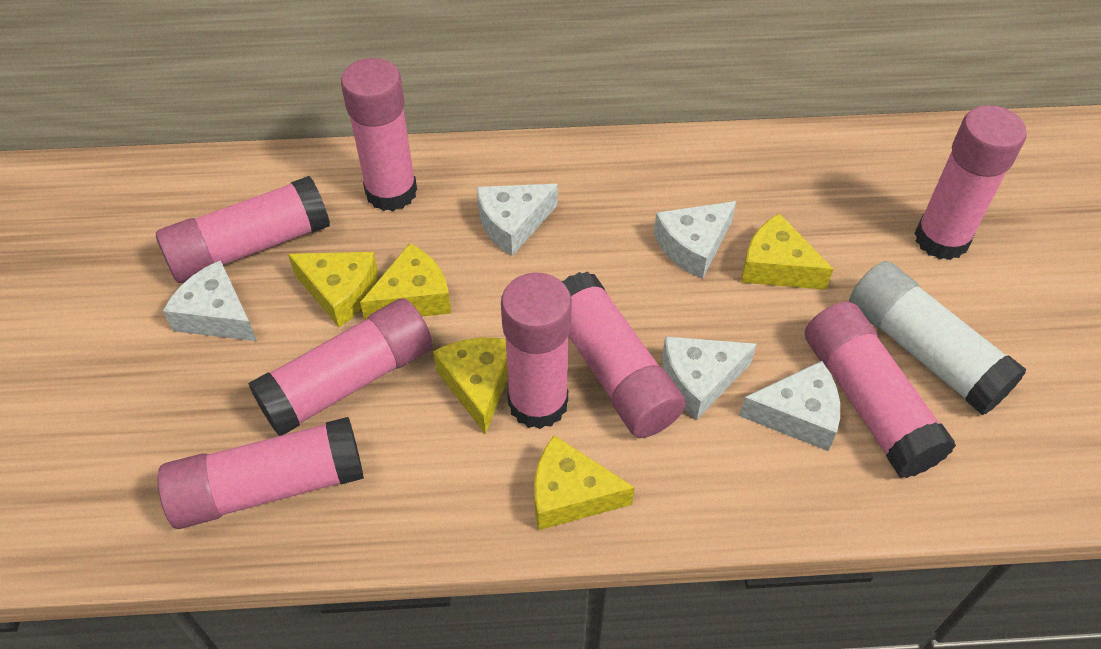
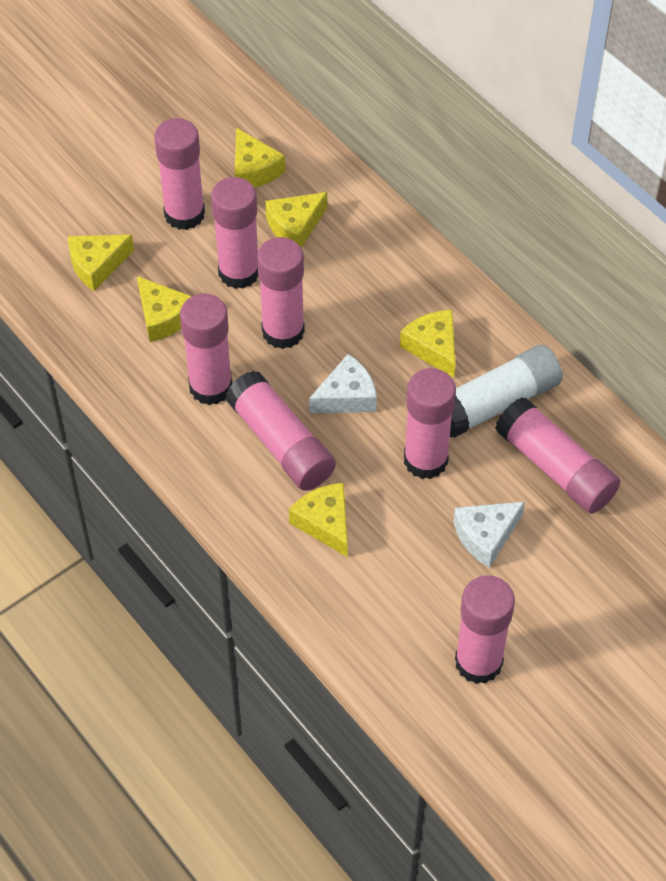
white cheese: [163,260,257,341] [477,184,558,256] [654,201,736,279] [662,336,757,420] [739,361,840,451] = 5 -> [309,354,377,413] [453,502,525,568] = 2
yellow cheese: [288,252,378,327] [360,243,451,320] [433,337,508,435] [535,435,635,530] [741,213,833,290] = 5 -> [68,235,134,291] [137,276,192,342] [235,128,285,188] [265,192,327,248] [289,483,348,557] [400,310,456,378] = 6

